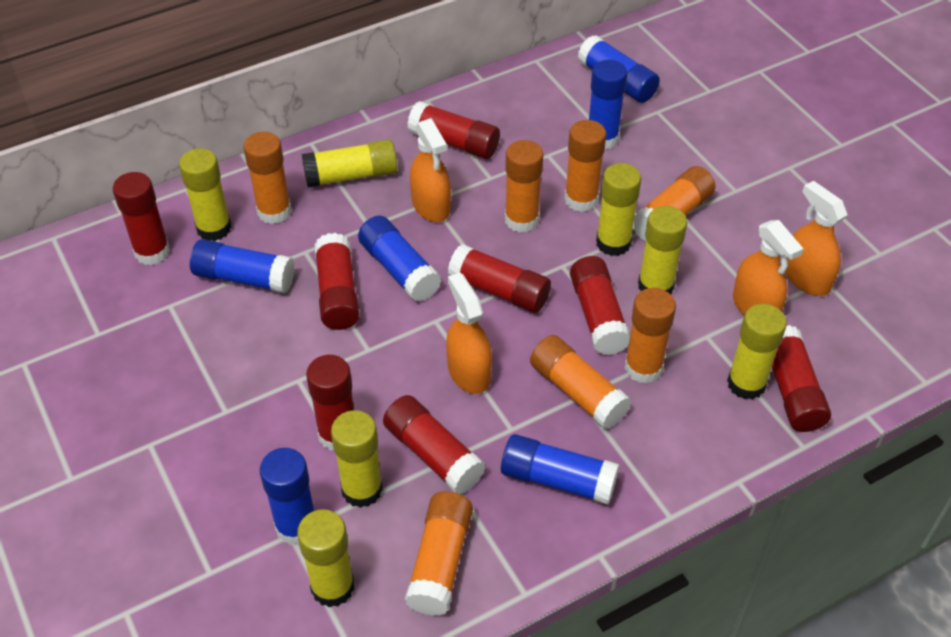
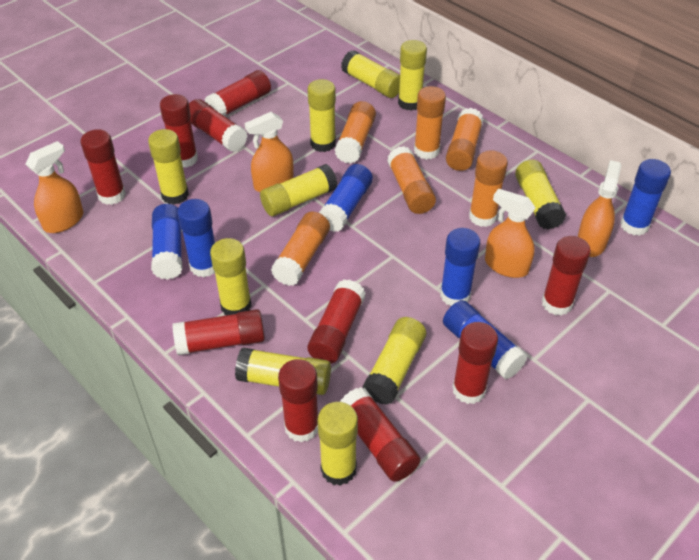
orange glue stick: [243,132,291,224] [405,491,473,616] [505,140,543,232] [530,335,631,429] [564,120,606,212] [625,288,676,384] [633,166,715,242] = 7 -> [271,212,330,286] [335,101,376,164] [387,146,436,214] [414,86,446,160] [446,108,484,171] [469,151,508,227] = 6
red glue stick: [113,172,170,265] [306,355,354,450] [314,233,360,330] [383,395,485,494] [407,101,500,159] [448,244,551,313] [570,256,630,355] [772,325,831,432] = 8 -> [80,129,126,205] [160,94,198,168] [172,309,265,355] [189,99,247,152] [205,70,271,116] [278,359,318,442] [307,280,366,364] [340,387,421,482] [452,322,498,404] [542,236,591,316] = 10
yellow glue stick: [179,148,232,241] [297,509,354,608] [302,139,397,188] [331,410,383,508] [596,163,641,256] [638,206,687,294] [727,304,787,400] = 7 -> [148,129,189,205] [210,238,252,315] [235,347,331,395] [260,164,337,216] [308,79,336,152] [317,402,358,486] [341,50,400,98] [362,317,426,405] [398,40,427,111] [515,160,566,229] = 10

